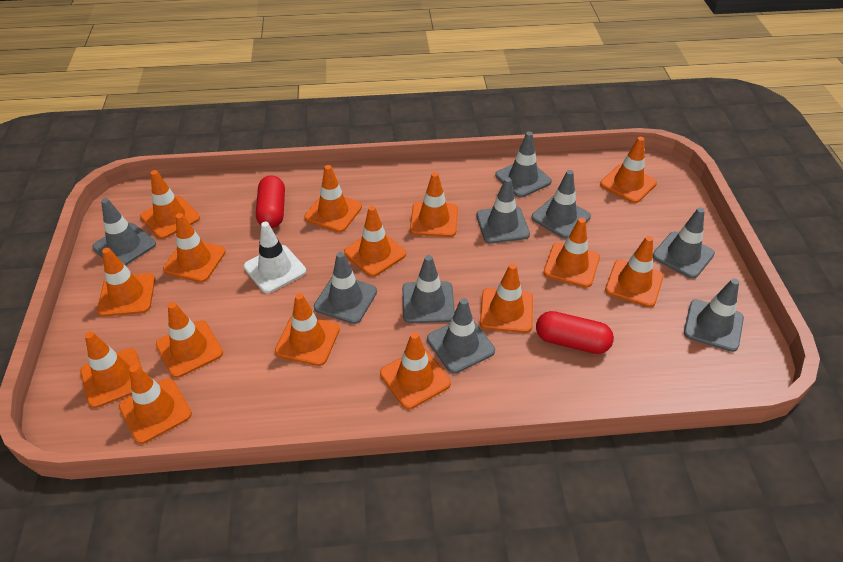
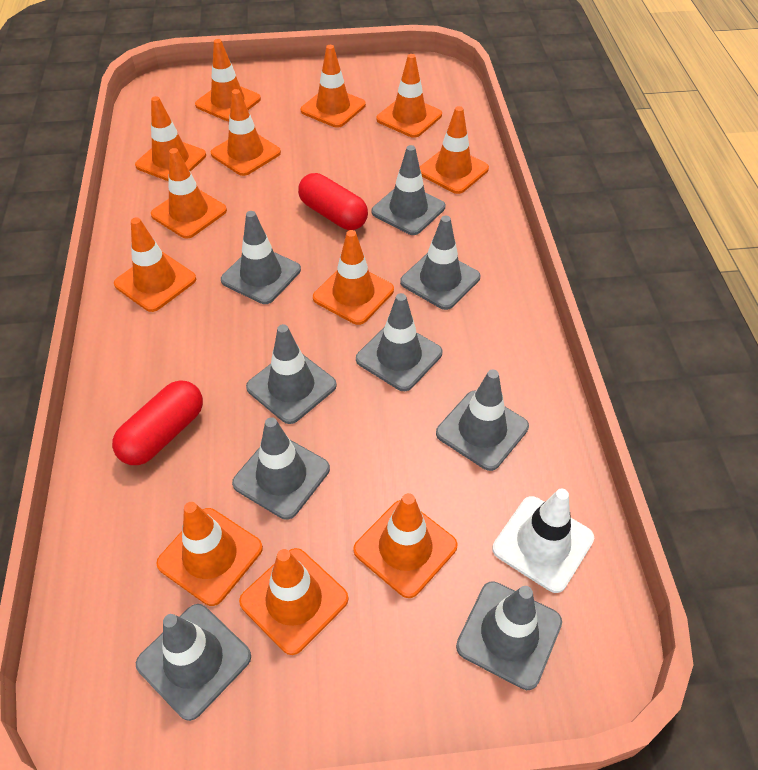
orange traffic cone: [80,332,142,408] [97,248,155,317] [119,365,192,444] [140,170,200,239] [156,302,223,378] [163,213,226,282] [275,293,340,366] [304,165,362,232] [344,206,406,277] [380,332,451,409] [410,172,458,237] [480,263,533,333] [543,218,600,288] [600,137,657,203] [605,236,664,307] = 15 -> [114,217,196,312] [135,96,206,181] [151,148,227,239] [156,502,263,606] [195,39,261,121] [211,89,281,176] [239,548,348,655] [301,45,366,128] [313,230,394,325] [353,493,458,598] [376,54,442,138] [420,106,489,194] = 12

